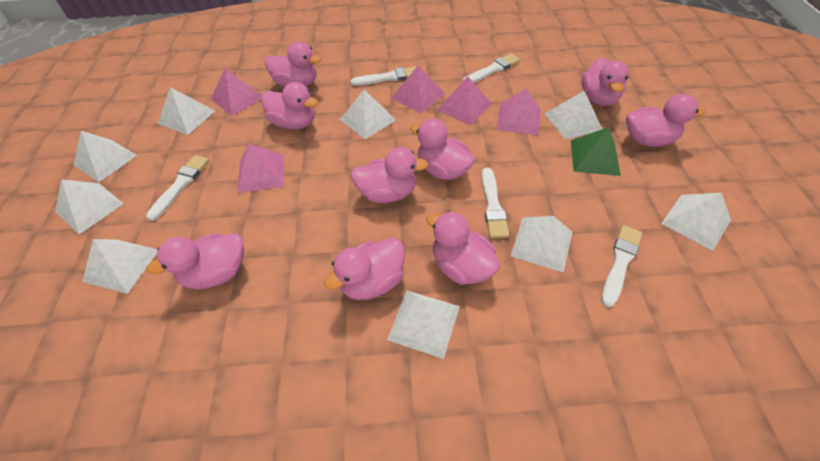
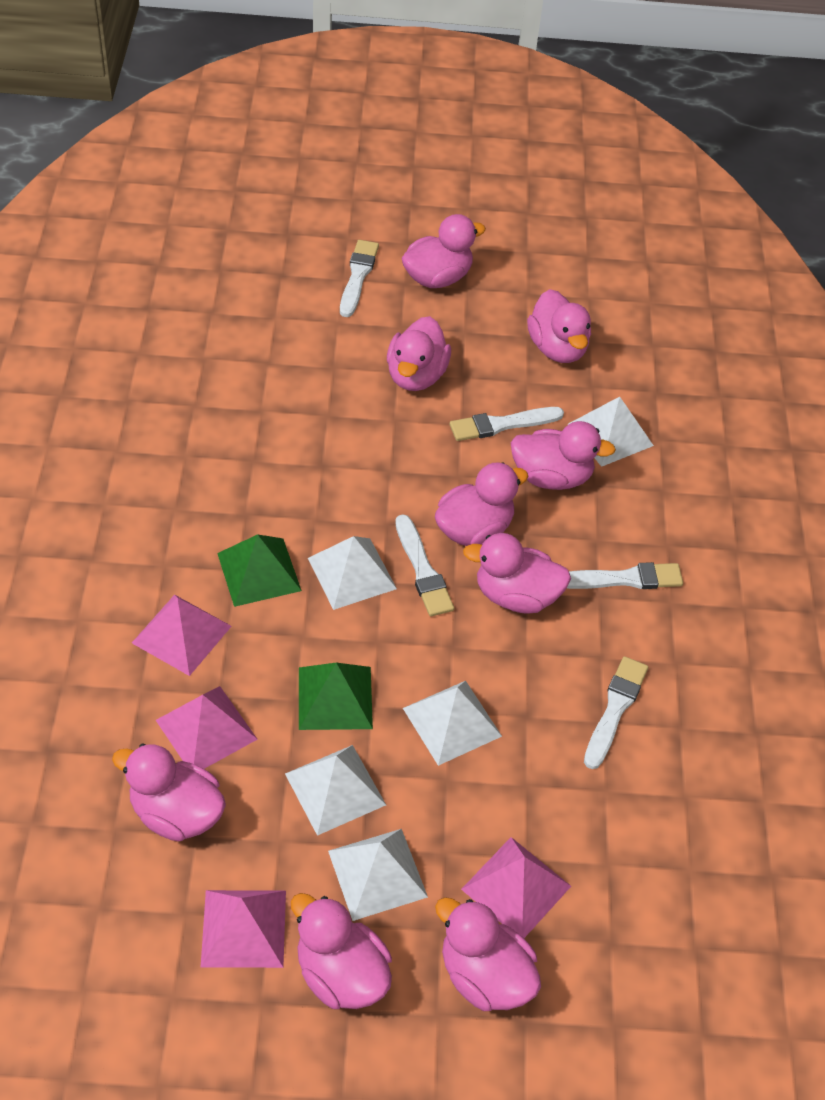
green pyramid: [571,127,621,176] = 1 -> [217,534,302,607] [299,663,373,730] = 2
pink pyramid: [211,68,262,116] [237,144,284,193] [392,66,445,114] [437,76,492,125] [496,88,540,135] = 5 -> [132,595,231,676] [156,686,258,769] [201,890,286,968] [461,837,571,938] = 4
white pyramid: [55,179,123,235] [74,131,137,182] [82,239,158,294] [158,87,215,135] [340,90,396,139] [387,291,460,359] [511,216,572,273] [545,91,602,140] [661,193,731,251] = 9 -> [285,745,386,836] [308,536,397,610] [328,829,428,921] [403,681,502,766] [568,397,654,467] = 5

